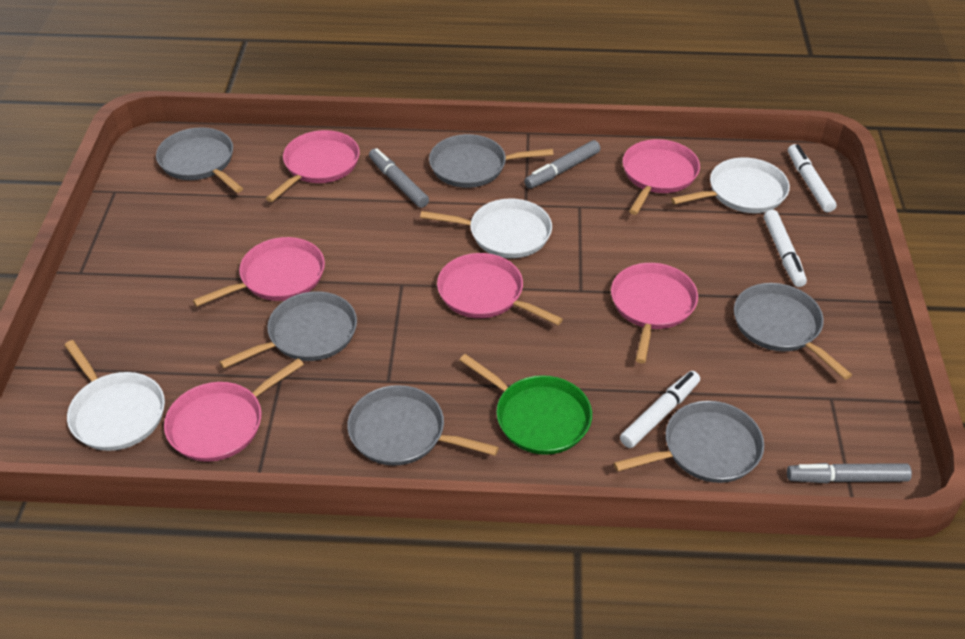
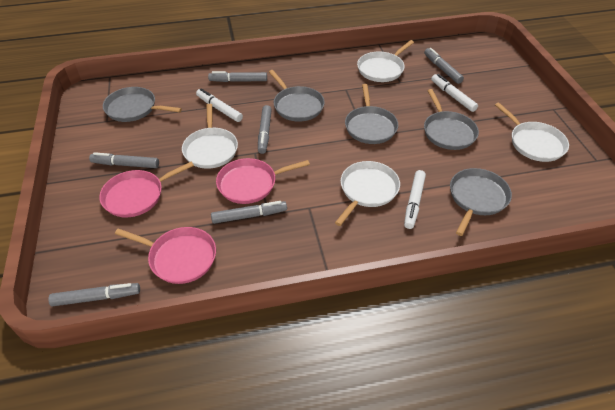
green pan: [460,354,592,455] = 1 -> none = 0
grey marker: [369,148,429,208] [524,140,600,189] [787,463,912,483] = 3 -> [48,283,140,306] [89,152,159,168] [208,71,267,82] [211,201,287,224] [258,105,272,154] [424,48,464,84] = 6
grey pan: [156,127,243,193] [220,291,357,369] [347,385,499,466] [429,134,553,188] [614,401,764,483] [734,283,852,380] = 6 -> [103,87,182,122] [269,70,325,122] [345,84,398,144] [424,89,479,150] [450,168,512,236] = 5
pink pan: [164,358,304,462] [193,237,325,307] [266,130,360,202] [437,253,563,325] [611,263,698,363] [623,139,700,215] = 6 -> [99,162,194,218] [115,227,216,284] [216,158,310,204] = 3
white pan: [64,340,165,451] [420,199,552,258] [671,157,790,213] = 3 -> [182,104,238,169] [335,161,400,226] [357,40,414,82] [495,103,569,162] = 4

